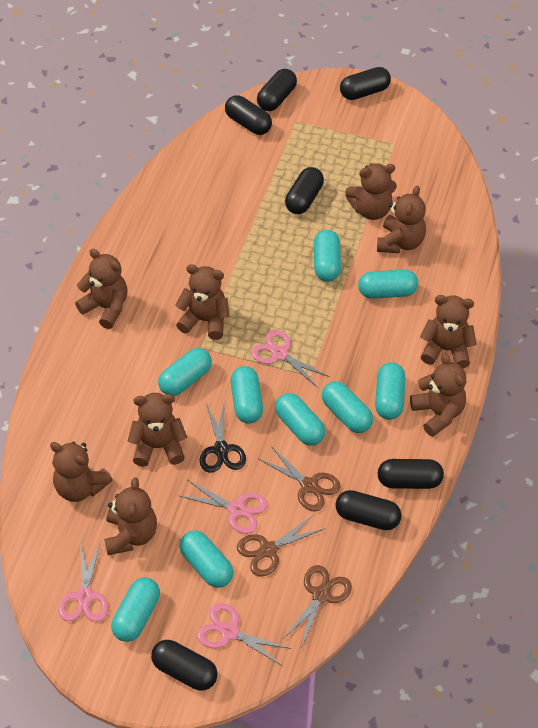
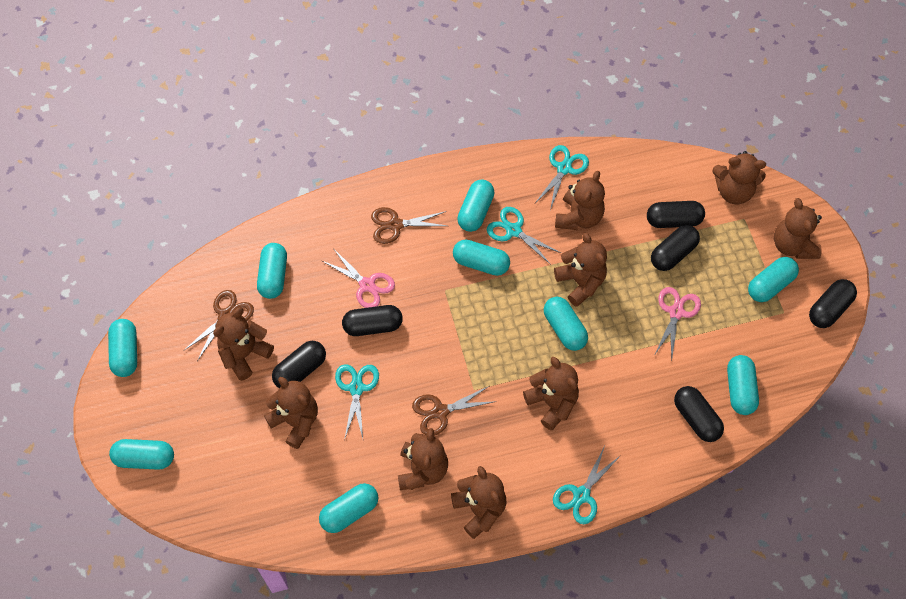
black capsule: [151,640,218,690] [225,95,272,135] [257,69,297,111] [285,167,324,214] [335,490,401,530] [340,67,391,100] [377,459,444,489] = 7 -> [272,341,326,388] [342,305,403,336] [647,201,705,228] [651,225,700,271] [674,386,724,442] [809,279,857,328] = 6
black scissors: [200,404,246,473] = 1 -> none = 0
pink scissors: [58,541,108,622] [180,480,268,534] [197,603,291,666] [251,330,330,388] = 4 -> [322,248,395,308] [655,287,701,360] = 2
turquoise scissors: none = 0 -> [335,364,379,440] [487,207,561,265] [535,145,589,210] [553,446,621,524] = 4

